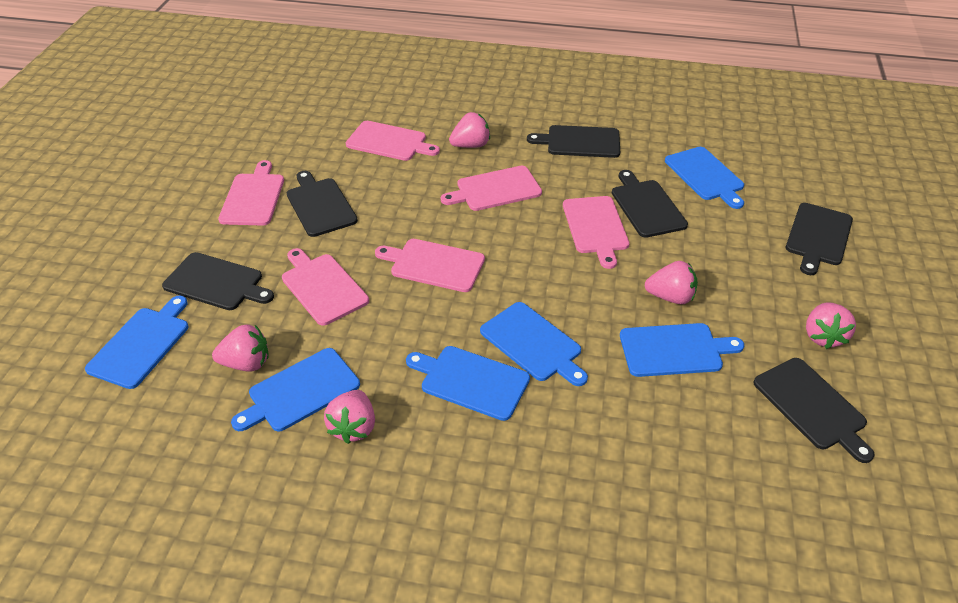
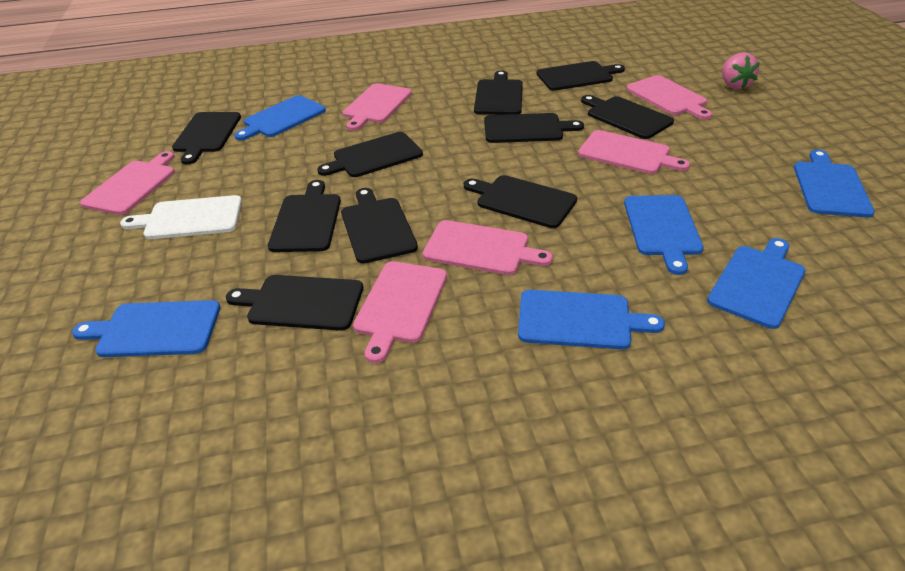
black cutting board: [162,252,274,310] [287,171,358,237] [527,125,620,158] [612,170,688,238] [753,358,875,463] [786,203,853,275] = 6 -> [172,112,241,164] [226,275,363,331] [268,180,341,252] [317,132,423,177] [341,188,418,264] [464,175,577,228] [474,70,523,115] [484,113,584,143] [537,61,625,91] [581,95,674,139] = 10
pink strawberry: [212,325,269,372] [324,390,375,444] [449,112,490,148] [645,261,698,304] [806,303,856,349] = 5 -> [722,52,760,89] = 1
white cutting board: none = 0 -> [120,195,242,239] = 1

